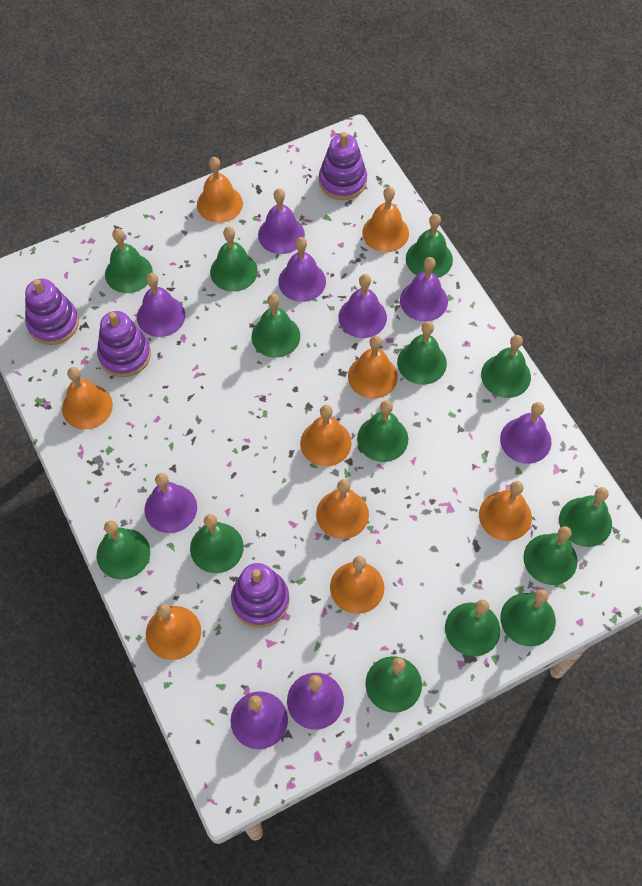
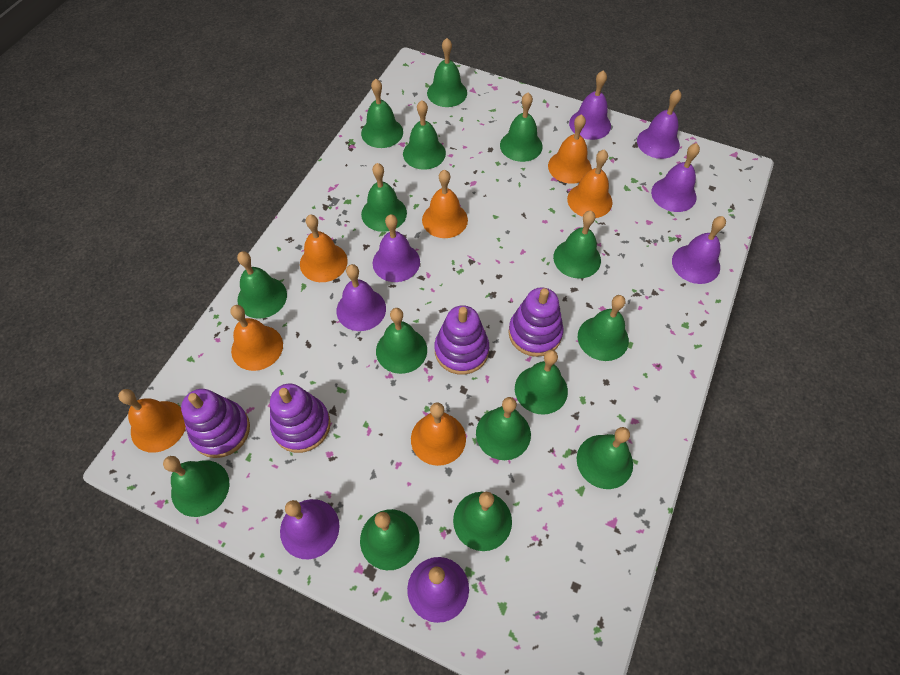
green bell: [97,521,150,579] [105,228,153,293] [190,514,244,573] [210,227,258,292] [252,294,300,358] [357,400,408,462] [365,656,422,713] [397,321,447,385] [406,214,453,278] [445,600,500,656] [481,335,531,398] [501,589,556,646] [523,526,578,585] [559,487,612,547] = 14 -> [163,456,229,517] [237,251,287,319] [360,509,420,570] [361,79,403,148] [361,163,407,232] [376,308,427,374] [403,100,446,170] [427,38,467,107] [453,491,512,551] [476,397,531,460] [500,93,543,162] [515,350,568,415] [553,211,601,279] [577,427,633,489] [578,295,629,361] = 15
orange bell: [62,367,113,430] [146,603,201,660] [197,157,243,223] [300,405,352,467] [316,479,369,539] [330,556,384,614] [348,336,398,399] [362,187,409,252] [479,481,532,541] = 9 -> [118,389,186,453] [231,305,283,371] [300,215,348,282] [411,402,466,466] [422,170,468,238] [548,114,592,184] [567,150,612,218] = 7
purple bell: [137,273,185,337] [144,473,197,533] [230,691,288,749] [258,189,305,254] [278,237,326,302] [287,673,344,730] [339,274,387,338] [400,257,448,321] [500,402,551,464] = 9 -> [280,499,340,559] [336,264,386,331] [373,214,420,282] [407,557,469,623] [569,70,611,140] [637,89,681,159] [651,143,700,212] [672,216,726,284] = 8

